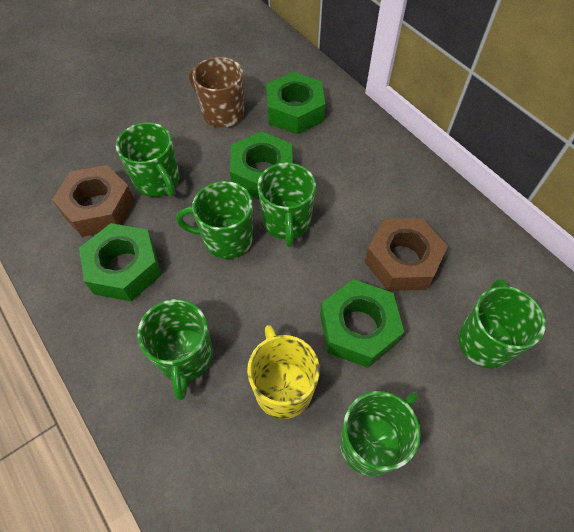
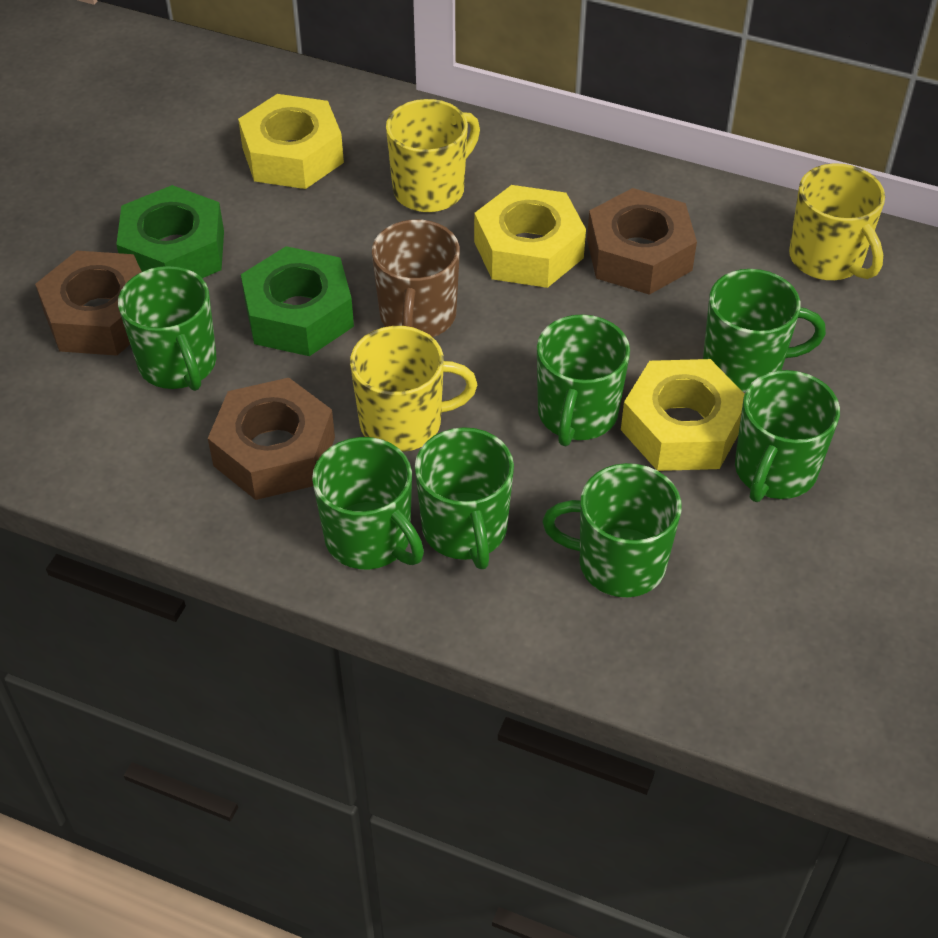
brown nut: [52,165,135,237] [365,218,448,291] = 2 -> [35,251,142,356] [208,378,335,500] [587,188,697,295] = 3
green mug: [116,122,180,197] [137,299,213,400] [176,181,253,259] [257,163,316,247] [340,391,421,477] [458,279,546,369] = 6 -> [118,266,216,391] [312,437,424,569] [415,427,514,569] [537,314,630,446] [542,463,682,597] [703,269,826,392] [735,370,840,502] = 7
green nut: [79,223,161,301] [230,131,293,200] [266,72,325,134] [320,279,404,368] = 4 -> [116,185,224,278] [241,246,354,356] = 2
yellow mug: [247,325,320,419] = 1 -> [350,326,477,452] [386,99,480,212] [789,163,885,280] = 3
yellow nut: none = 0 -> [238,94,344,189] [474,185,586,288] [621,359,745,471] = 3

